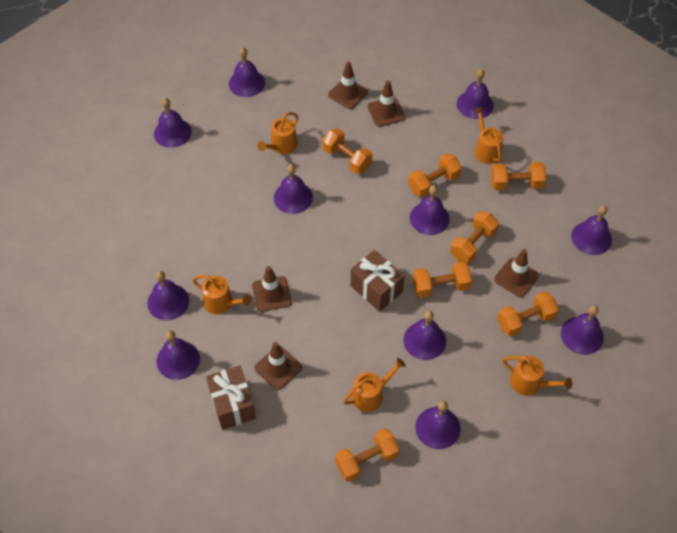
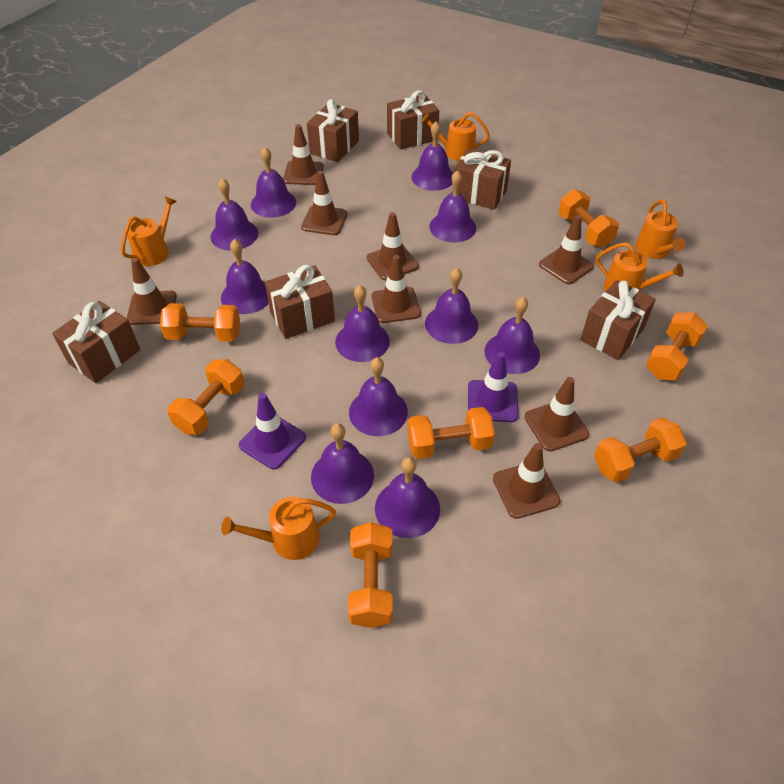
brown gift: [206,366,256,430] [351,250,404,312] = 2 -> [52,301,140,383] [265,265,335,339] [307,99,359,162] [387,90,439,150] [454,149,511,210] [580,280,656,360] = 6
brown traffic cone: [252,266,291,312] [254,342,302,390] [328,62,368,109] [367,80,405,127] [494,249,539,297] = 5 -> [127,258,177,325] [283,124,324,185] [301,171,347,235] [367,212,419,280] [372,255,421,323] [493,443,560,519] [524,377,589,451] [539,215,594,284] = 8
purple traffic cone: none = 0 -> [239,393,306,470] [468,352,519,422] = 2

